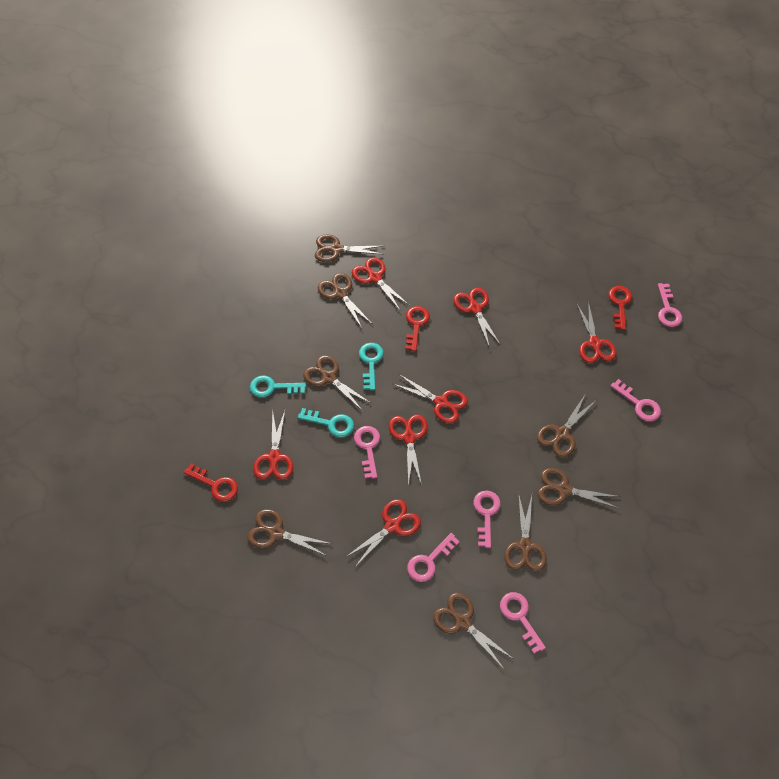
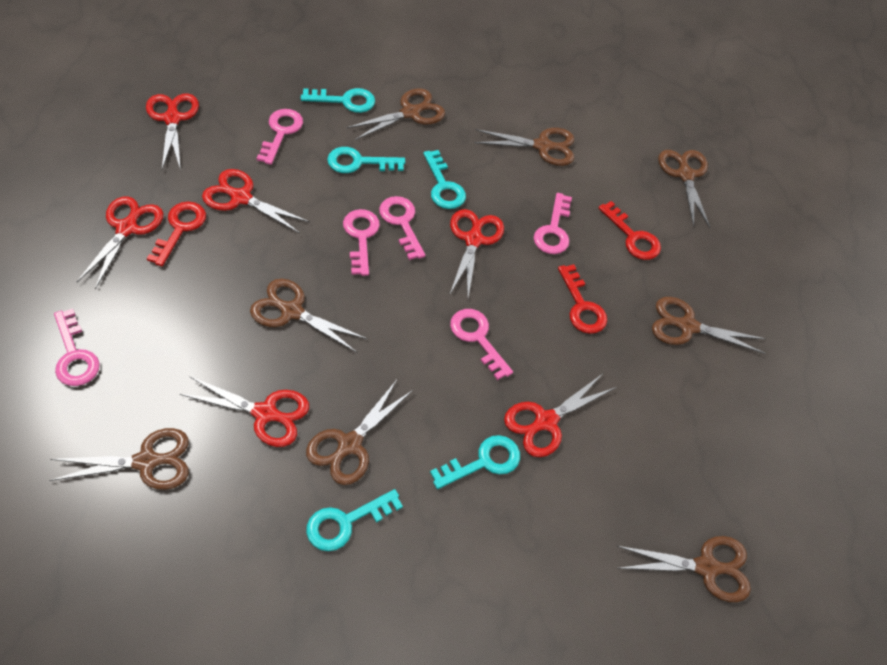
red scissors: [253,410,294,480] [346,499,421,567] [352,257,410,310] [389,414,428,486] [393,374,468,423] [453,288,501,348] [577,301,617,363] = 7 -> [77,196,164,289] [146,93,199,170] [180,376,309,447] [202,169,310,233] [449,209,504,297] [504,374,616,457] = 6
turquoise key: [250,376,306,398] [298,408,354,437] [359,343,384,390] = 3 -> [301,88,375,113] [306,489,403,551] [327,147,405,173] [423,150,466,209] [430,435,520,489] = 5

